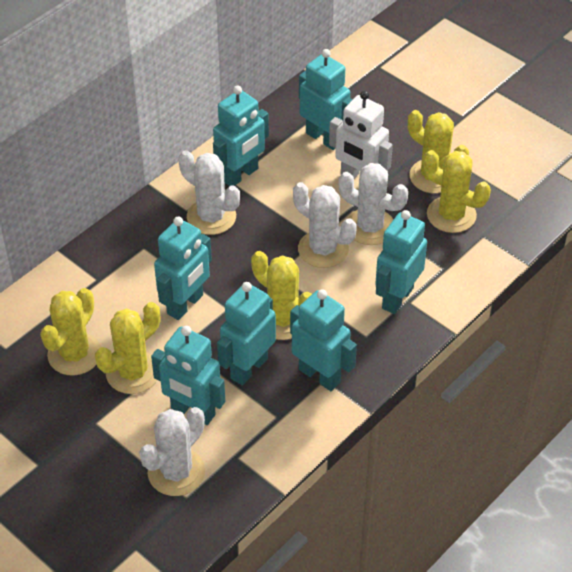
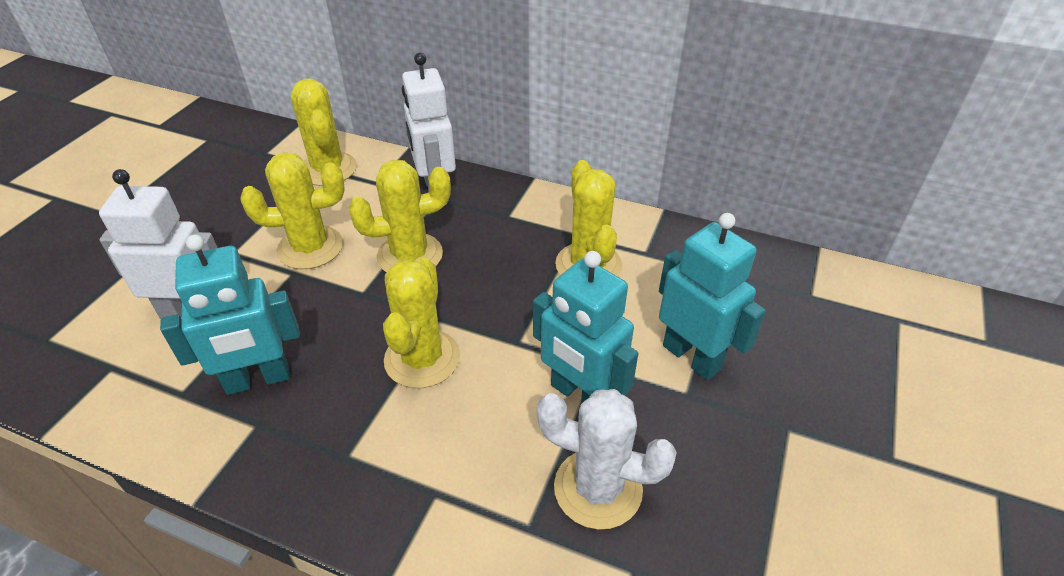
turquoise robot: [151,326,225,425] [154,217,212,320] [213,85,269,186] [217,282,276,385] [290,289,357,391] [299,49,353,150] [375,210,427,314] = 7 -> [160,234,300,395] [533,251,638,404] [659,213,766,380] = 3
white cactus: [139,407,205,496] [179,150,240,235] [293,182,357,268] [338,163,408,245] = 4 -> [537,389,677,529] = 1
white robot: [329,91,393,179] = 1 -> [99,169,218,319] [402,53,456,191] = 2

